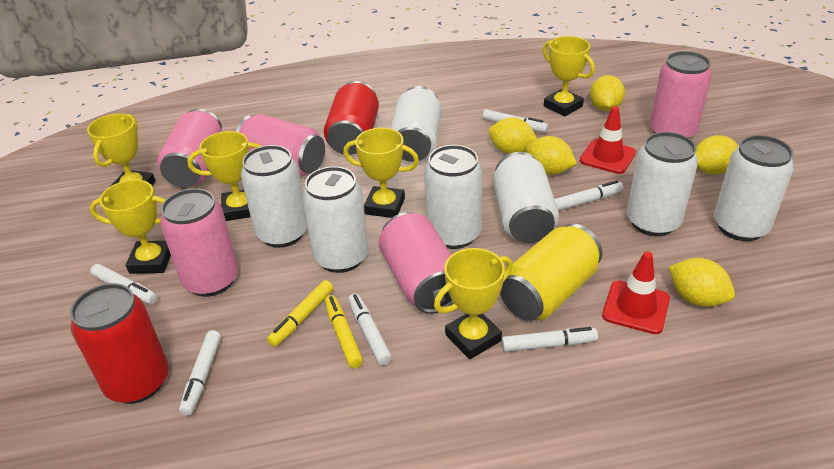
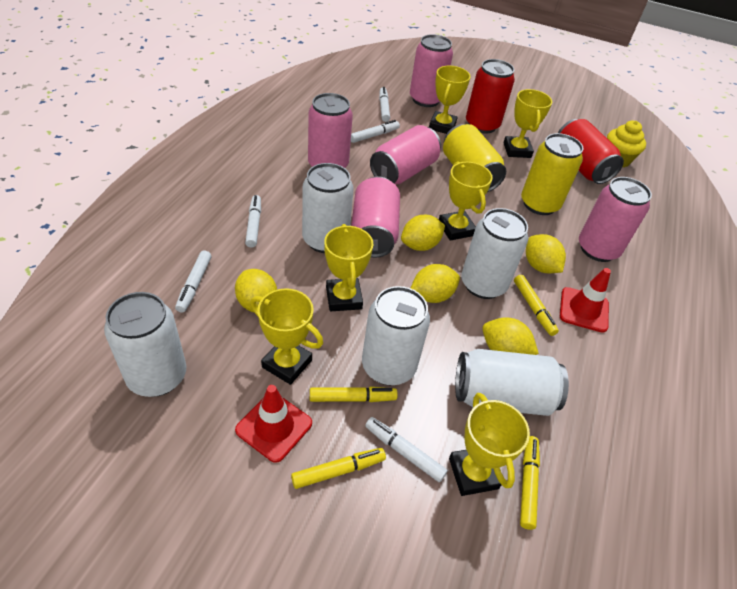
white can: [241,145,307,248] [302,166,368,273] [390,86,441,162] [424,145,482,249] [493,152,559,243] [627,132,698,236] [714,135,794,241] = 7 -> [104,292,186,397] [302,163,354,253] [362,286,430,386] [455,349,569,416] [461,208,528,299] = 5
white marker: [90,264,158,304] [179,330,221,416] [348,293,392,365] [482,109,548,133] [501,327,598,352] [554,180,624,211] = 6 -> [175,251,211,313] [245,195,261,248] [351,120,400,143] [365,417,448,482] [379,87,390,122] = 5
yellow can: [500,224,602,321] = 1 -> [443,124,506,192] [521,133,584,215] = 2
yellow cupcake: none = 0 -> [607,120,646,167] = 1
yellow marker: [267,280,333,347] [325,295,363,368] = 2 -> [291,448,386,489] [310,387,398,402] [514,275,559,336] [520,436,540,530] = 4

